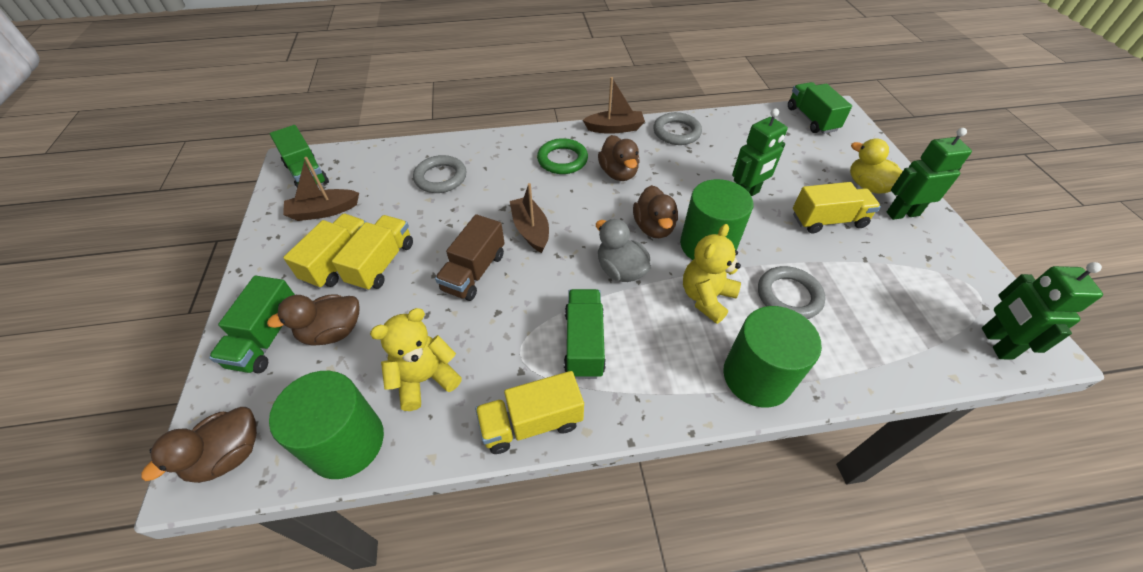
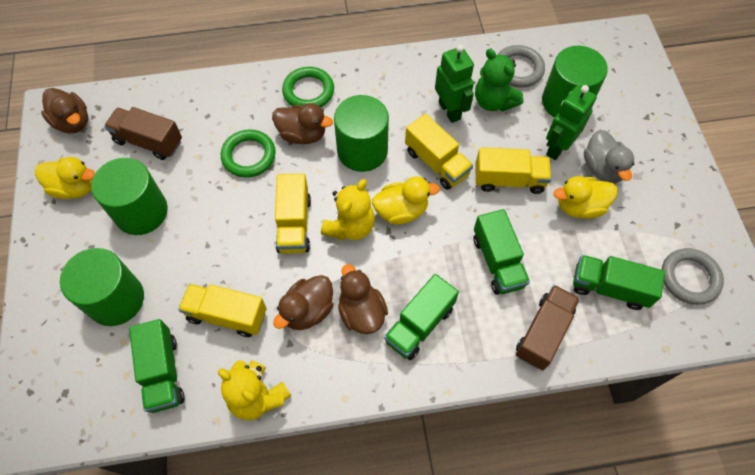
brown boat: [283,157,359,221] [510,183,549,253] [583,77,645,134] = 3 -> none = 0
brown truck: [435,214,505,301] = 1 -> [104,107,182,160] [516,285,580,370] = 2
green cylinder: [269,371,384,479] [680,179,753,260] [723,306,822,407] = 3 -> [60,248,144,326] [91,158,168,235] [334,95,389,172] [542,46,608,118] = 4
green ring: [537,138,588,174] = 1 -> [221,129,276,178] [282,67,334,108] = 2
green robot: [732,108,788,196] [887,128,972,220] [982,262,1103,360] = 3 -> [435,45,474,123] [546,85,597,160] = 2
green teddy bear: none = 0 -> [475,49,523,111] = 1
grey ring: [413,155,466,193] [653,112,702,145] [758,266,826,319] = 3 -> [497,45,545,88] [662,248,724,305] = 2
yellow duck: [850,138,903,194] = 1 -> [35,157,95,199] [372,177,440,225] [554,176,617,219] = 3

